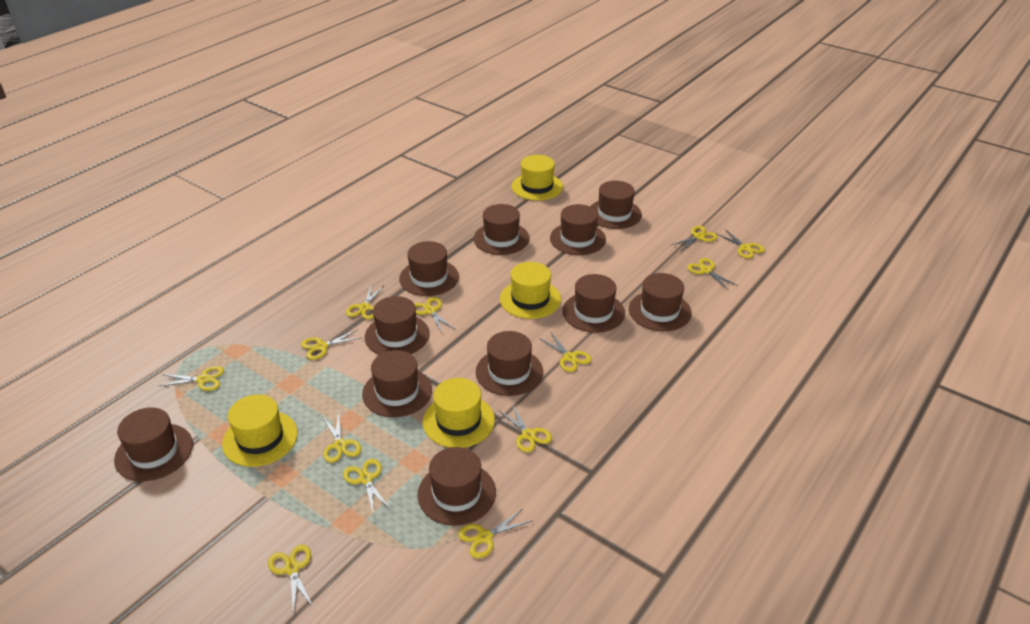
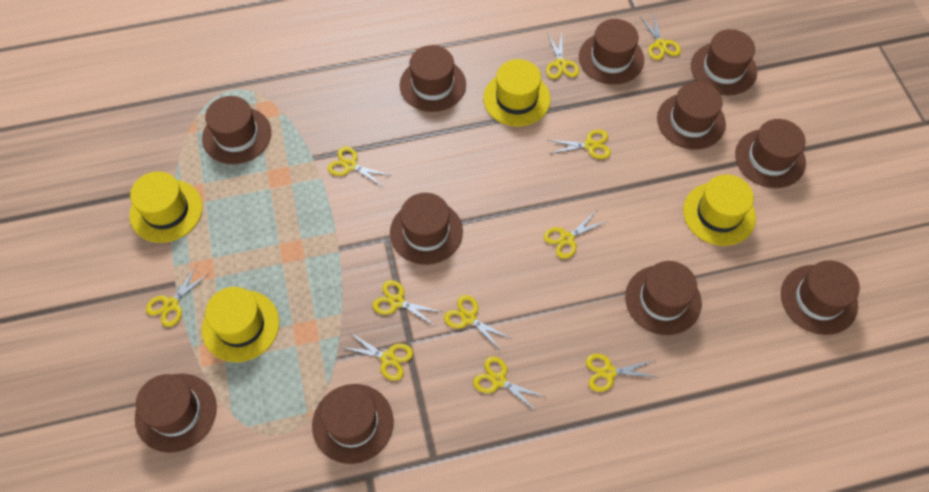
yellow scissors: [160,366,224,391] [268,545,313,615] [301,330,360,360] [323,411,361,463] [343,459,391,512] [346,285,384,320] [415,297,454,333] [458,509,532,559] [498,404,552,452] [539,333,591,372] [670,226,718,252] [687,258,738,290] [717,229,765,259] = 13 -> [146,266,209,327] [328,147,392,187] [341,333,413,381] [373,280,442,326] [444,295,512,351] [473,356,545,412] [544,210,608,259] [546,33,579,79] [548,129,611,159] [586,354,657,392] [640,15,681,60] = 11

